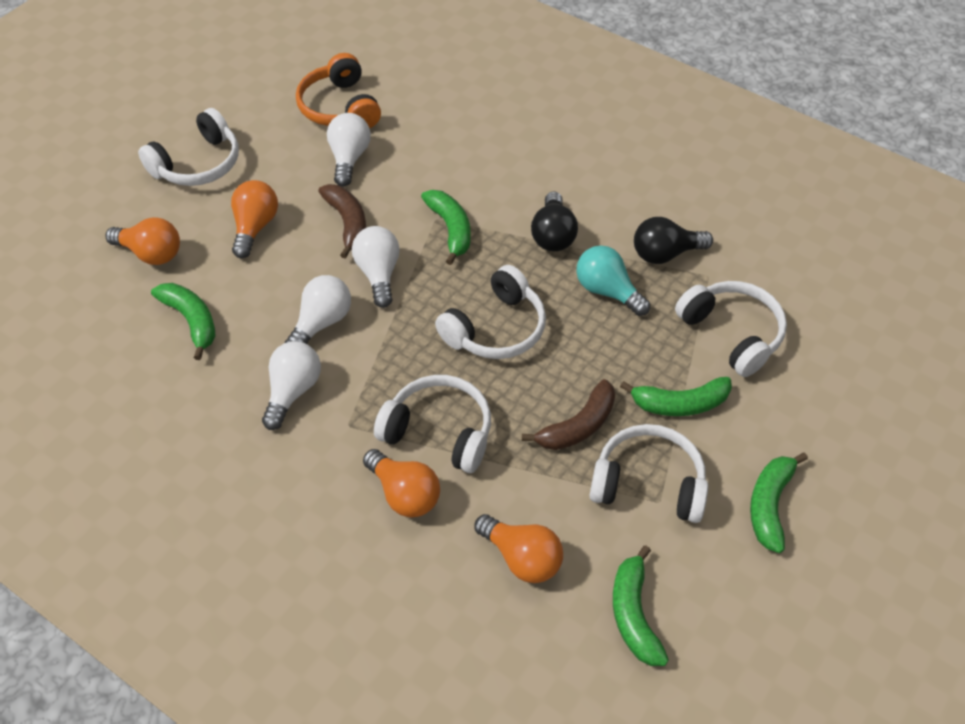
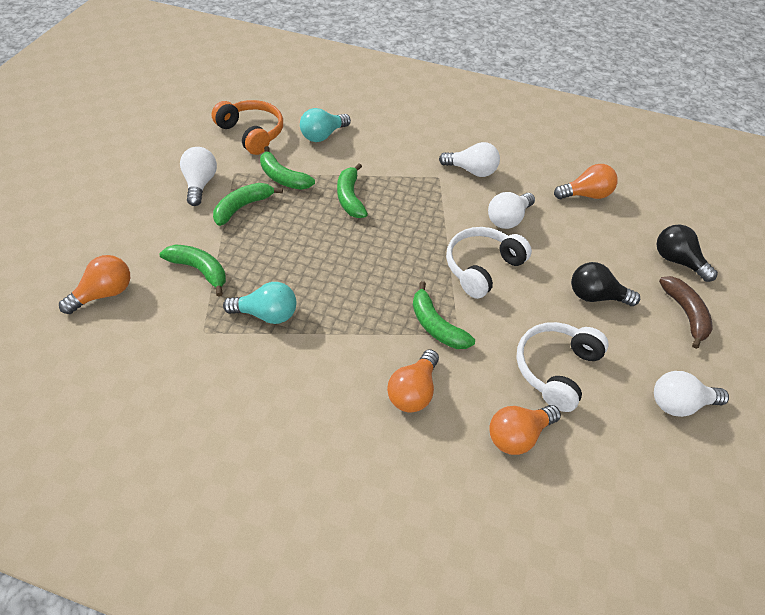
brown banana: [318,184,366,258] [522,379,615,450] = 2 -> [659,276,713,349] = 1
turquoise light bulb: [576,246,650,316] = 1 -> [223,282,297,324] [300,108,351,142] = 2
white headphones: [138,108,239,186] [374,375,491,473] [435,265,546,359] [590,424,708,523] [675,281,787,377] = 5 -> [446,227,532,299] [516,322,609,412] = 2

